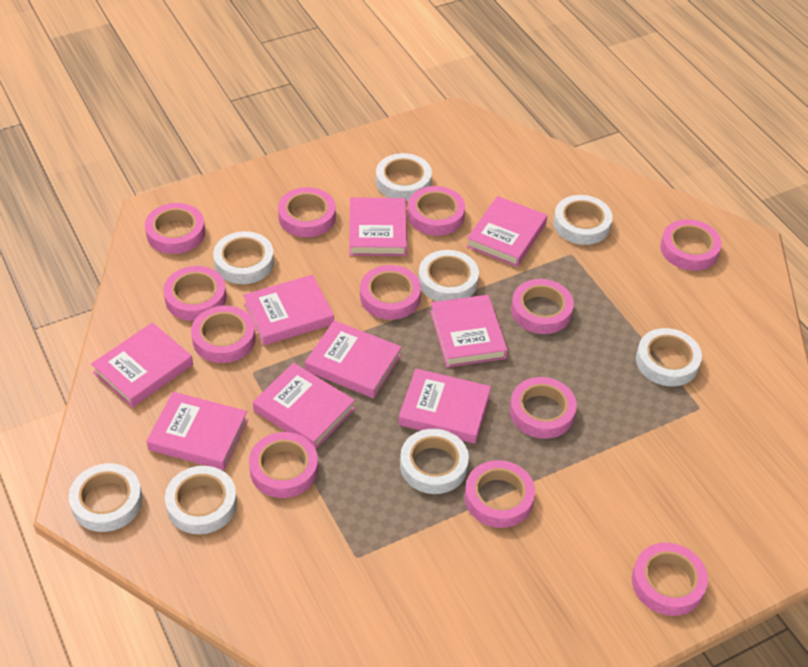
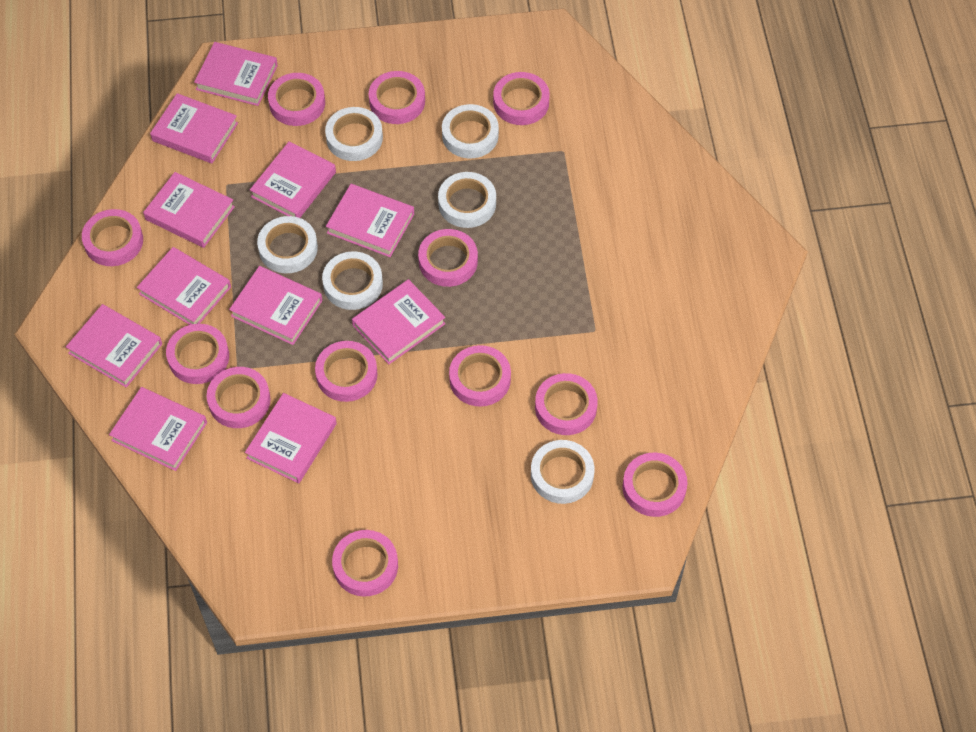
pink book: [91,323,193,408] [147,392,248,470] [243,275,334,346] [253,363,355,449] [305,320,402,398] [349,197,407,256] [398,369,491,443] [430,295,508,367] [466,196,547,267] = 9 -> [66,304,162,388] [109,387,207,471] [137,247,231,325] [143,172,235,248] [150,93,238,163] [194,42,278,106] [229,266,322,345] [245,393,337,483] [250,141,336,218] [326,184,414,257] [352,279,446,364] = 11
white tape: [69,463,143,532] [165,466,237,534] [213,231,274,284] [376,153,432,201] [400,429,469,494] [418,250,479,301] [553,195,613,245] [636,328,702,386] = 8 -> [257,216,318,273] [322,251,383,310] [325,107,383,161] [438,172,496,228] [442,104,499,158] [531,440,594,504] = 6

